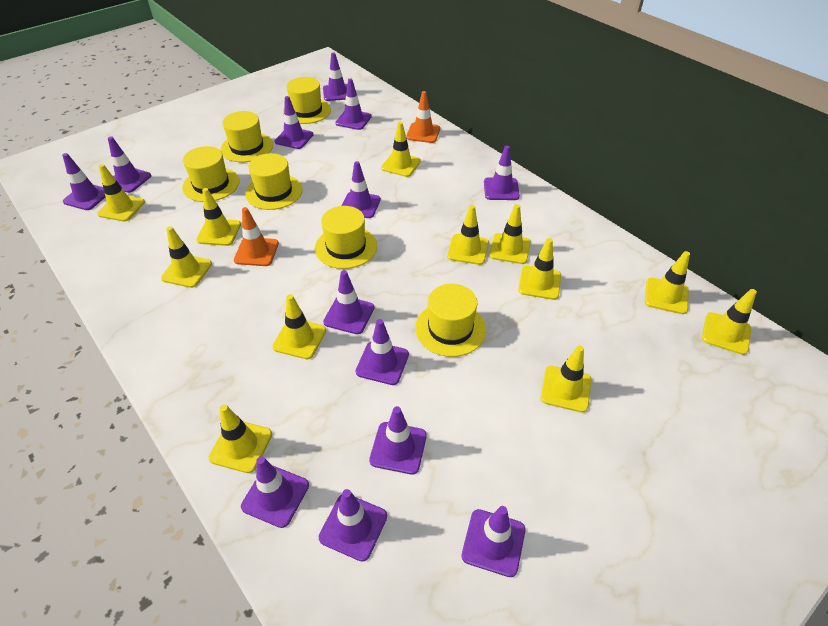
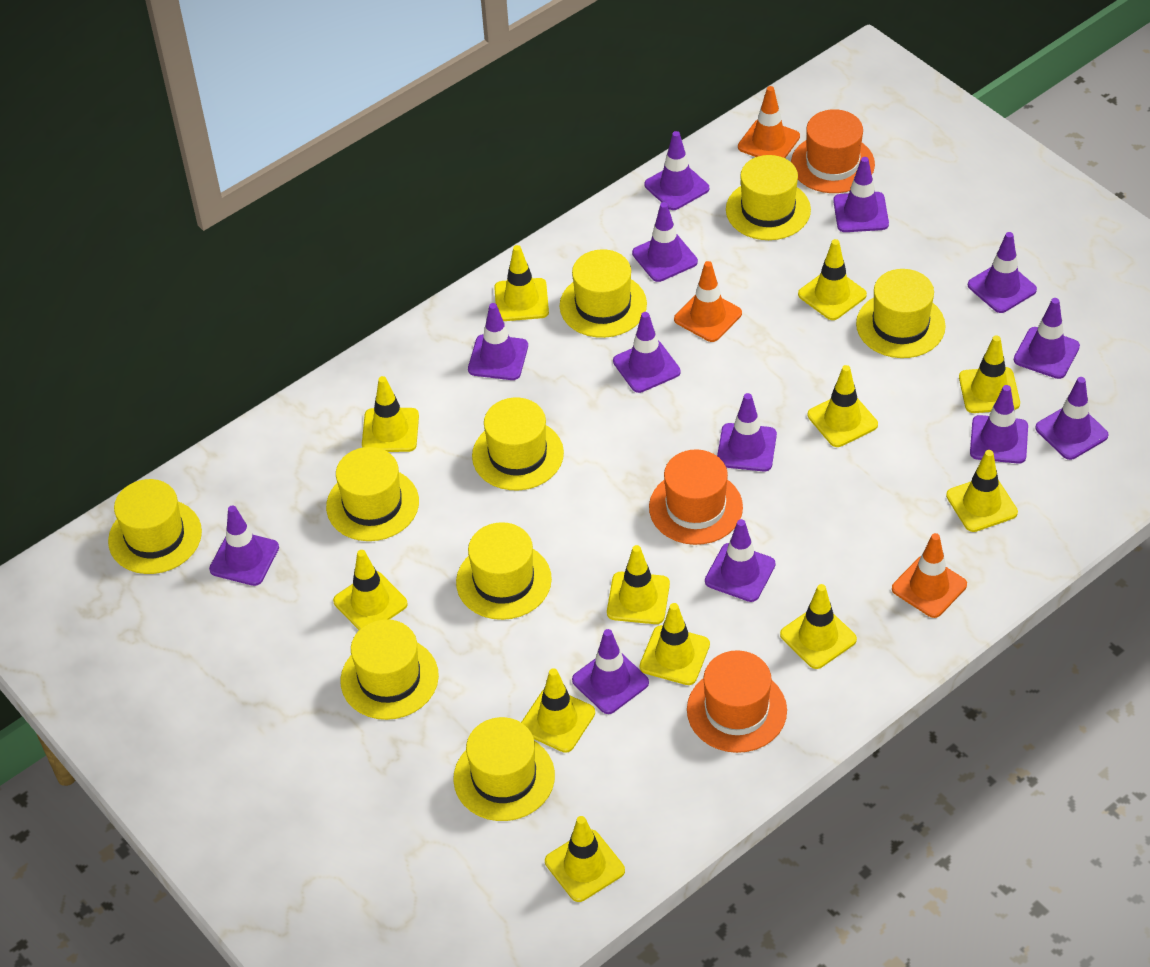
orange hat: none = 0 -> [649,450,743,545] [687,650,787,753] [791,109,875,193] = 3
orange traffic cone: [234,207,279,266] [406,91,440,143] = 2 -> [674,261,742,342] [738,86,800,158] [892,533,967,618] = 3
yellow hat: [182,146,240,202] [221,111,273,162] [245,153,303,210] [283,77,331,124] [315,206,377,269] [415,284,486,357] = 6 -> [108,479,202,574] [326,447,419,541] [340,619,439,720] [453,717,555,821] [456,522,552,620] [472,397,564,490] [559,249,647,338] [726,155,811,240] [856,269,946,358] = 9

